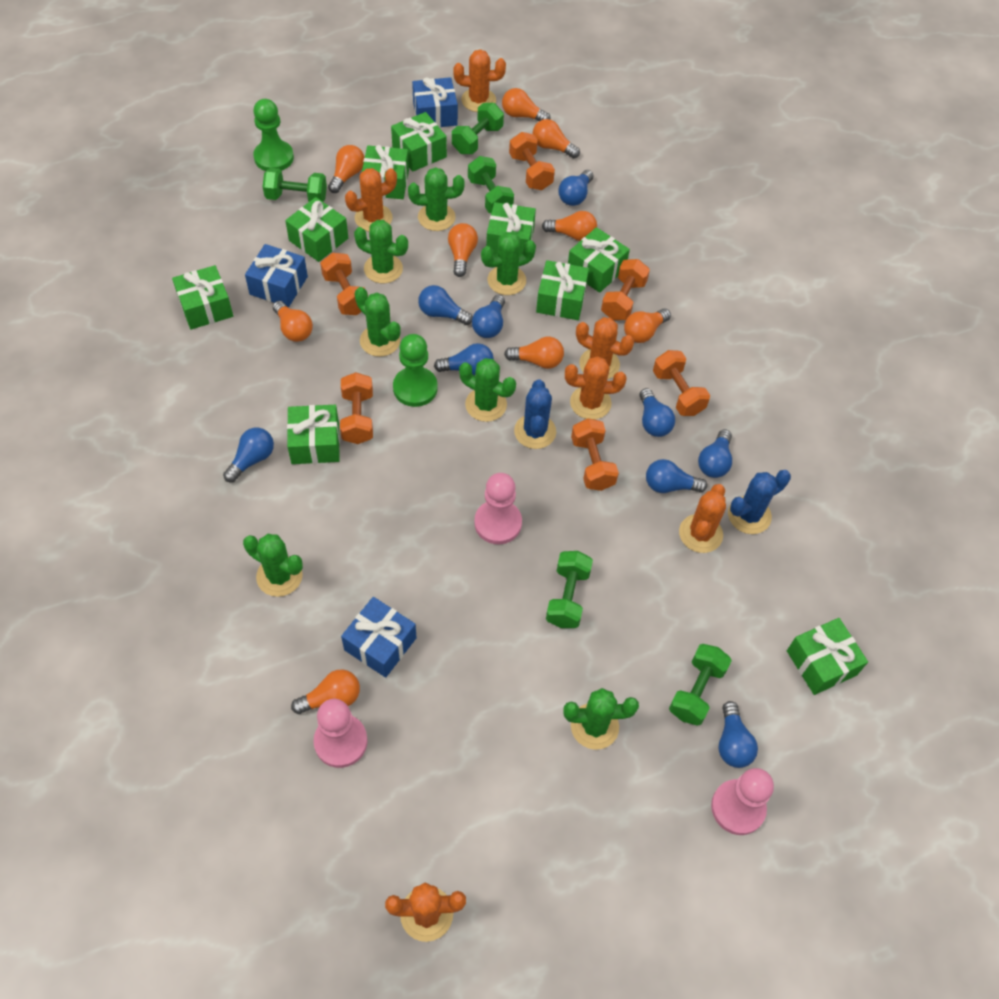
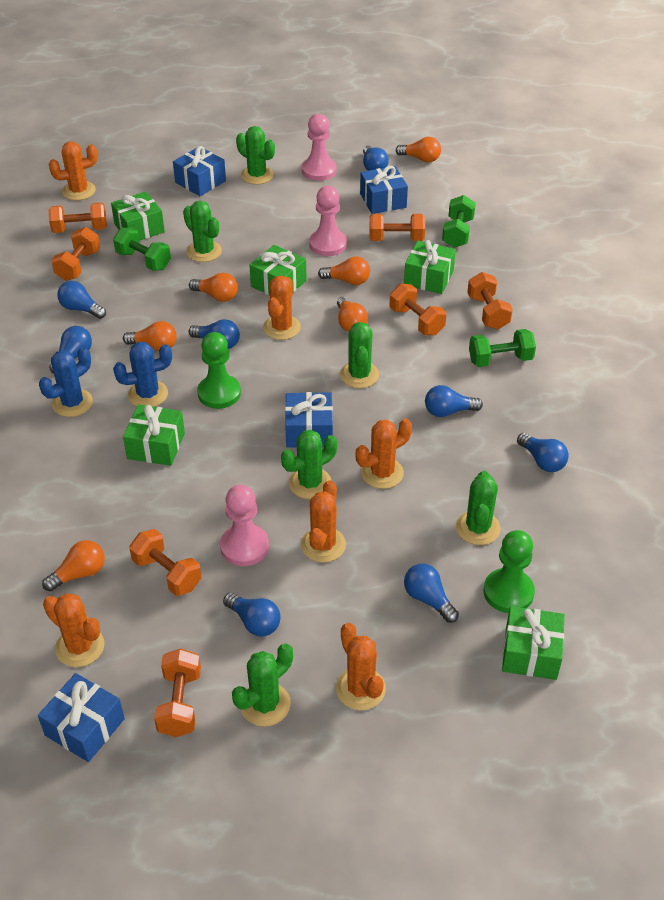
blue gift: [245,244,308,307] [341,597,416,678] [412,77,458,128] = 3 -> [38,673,125,762] [173,146,226,196] [285,392,333,448] [360,166,408,214] = 4
blue light bulb: [223,428,274,482] [418,285,473,325] [434,343,494,375] [472,295,505,338] [558,170,593,206] [639,388,675,437] [646,459,707,493] [698,429,732,478] [718,701,758,768] = 9 -> [49,326,92,374] [57,281,106,319] [189,319,240,349] [223,592,281,636] [363,145,389,171] [404,564,459,623] [425,385,483,417] [517,433,569,472] = 8
green cactus: [243,534,303,597] [354,220,408,283] [355,287,401,357] [408,167,464,231] [459,358,516,422] [481,232,536,295] [563,688,639,750] = 7 -> [183,201,222,262] [232,644,293,727] [236,126,275,185] [281,430,337,499] [340,322,379,388] [456,471,501,545] = 6
green dumbbell: [262,168,327,202] [452,103,504,154] [468,156,514,213] [546,551,593,628] [669,644,732,726] = 5 -> [113,228,171,271] [442,195,476,248] [469,329,536,367] = 3
green gift: [172,265,233,330] [285,197,348,262] [287,405,340,464] [362,145,409,199] [391,112,447,172] [486,202,536,255] [536,260,589,320] [568,227,630,293] [787,618,868,695] = 9 -> [111,191,165,241] [123,404,185,466] [249,245,307,295] [404,240,456,294] [502,606,565,680] = 5
orange dumbbell: [320,253,365,315] [340,372,373,444] [509,132,555,190] [571,418,619,491] [601,259,650,320] [653,350,710,416] = 6 -> [48,202,107,233] [51,227,100,281] [129,529,202,596] [154,648,201,737] [370,214,425,241] [390,284,446,335] [467,272,513,329] = 7
orange light bulb: [273,301,313,342] [291,669,360,714] [328,145,365,193] [448,223,478,277] [502,88,551,121] [504,337,564,369] [532,119,580,158] [542,211,597,241] [624,308,671,343] = 9 -> [42,540,105,592] [123,321,177,351] [189,273,238,302] [318,256,370,285] [337,297,368,332] [396,137,441,163] = 6

